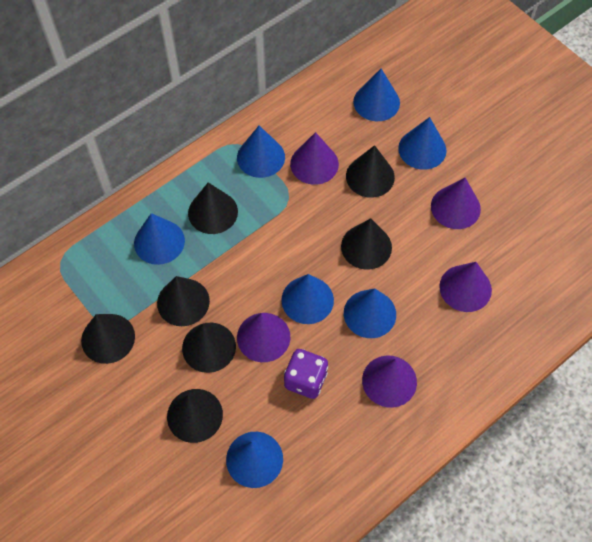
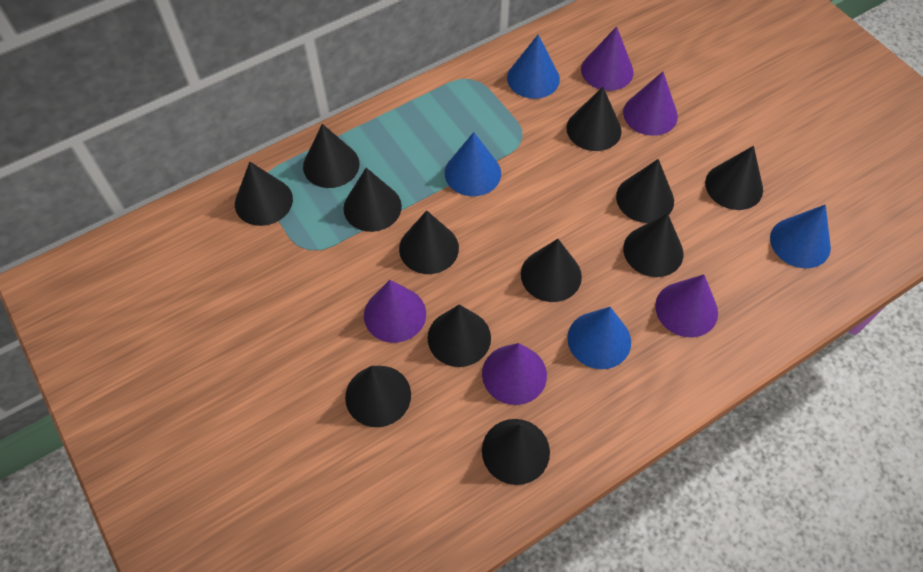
black cone: [81,314,135,364] [157,276,210,326] [167,389,223,443] [182,322,236,373] [188,183,238,234] [341,218,392,270] [346,145,395,198] = 7 -> [235,162,293,226] [303,124,359,188] [343,168,402,232] [345,366,411,427] [399,210,459,274] [428,304,491,367] [482,419,550,485] [521,239,582,302] [566,87,622,151] [616,159,674,223] [623,213,683,277] [705,146,763,210] = 12
blue cone: [134,213,185,265] [226,432,283,488] [237,126,285,178] [281,274,334,324] [344,288,396,338] [353,69,400,121] [398,117,447,170] = 7 -> [445,132,501,196] [507,35,560,99] [567,307,631,369] [770,204,831,268] = 4
purple dice: [284,349,328,399] = 1 -> none = 0

